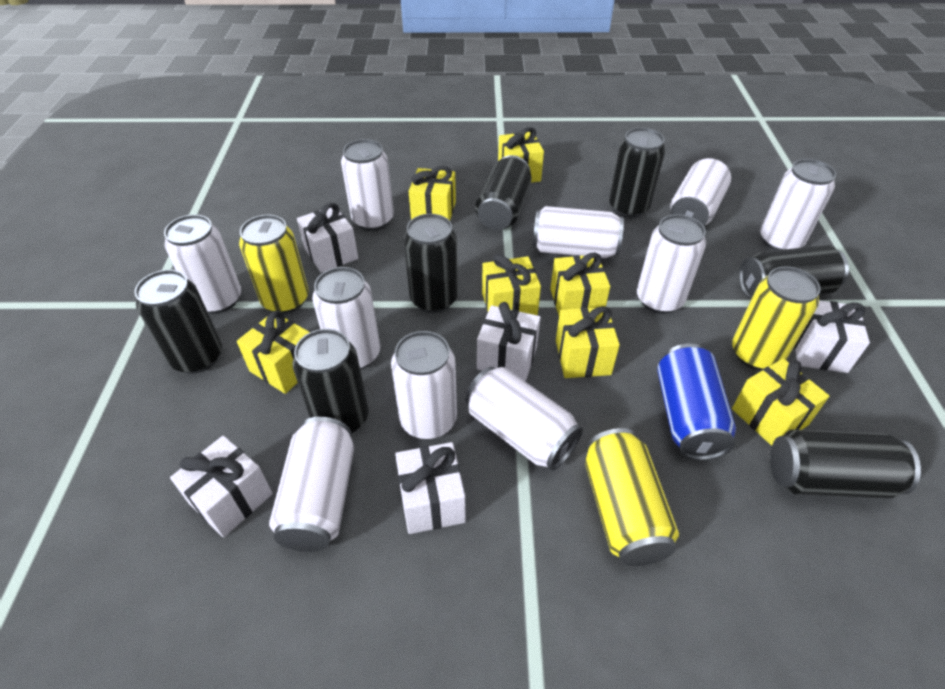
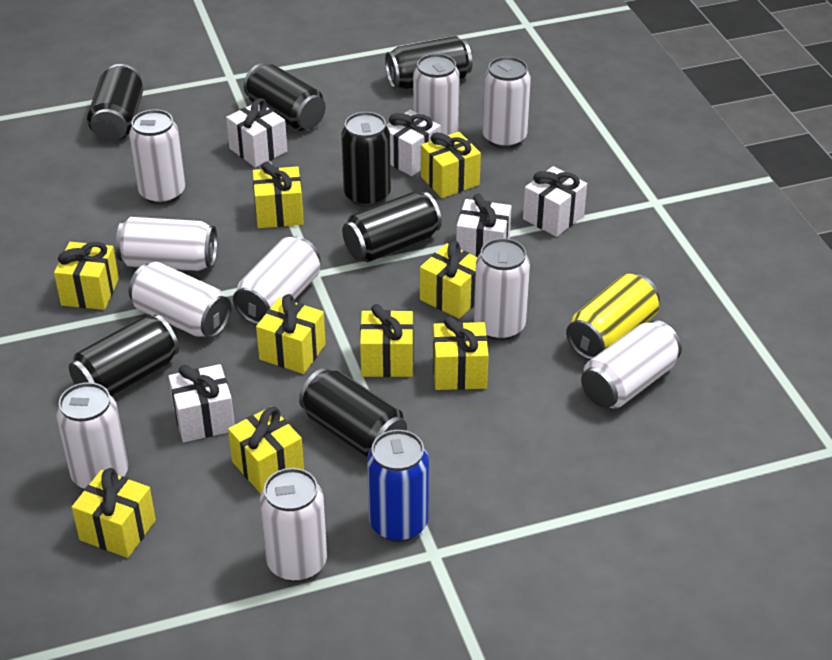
yellow can: [239,215,309,314] [585,428,679,566] [732,266,821,370] = 3 -> [566,274,660,360] = 1
yellow gift: [237,310,310,394] [409,166,456,221] [482,254,541,316] [498,127,544,183] [550,252,610,315] [556,306,620,378] [732,359,829,446] = 7 -> [54,242,119,310] [72,468,156,558] [228,406,304,494] [253,162,304,228] [256,294,326,374] [360,304,413,377] [420,241,477,319] [421,132,481,198] [433,316,489,390] = 9

